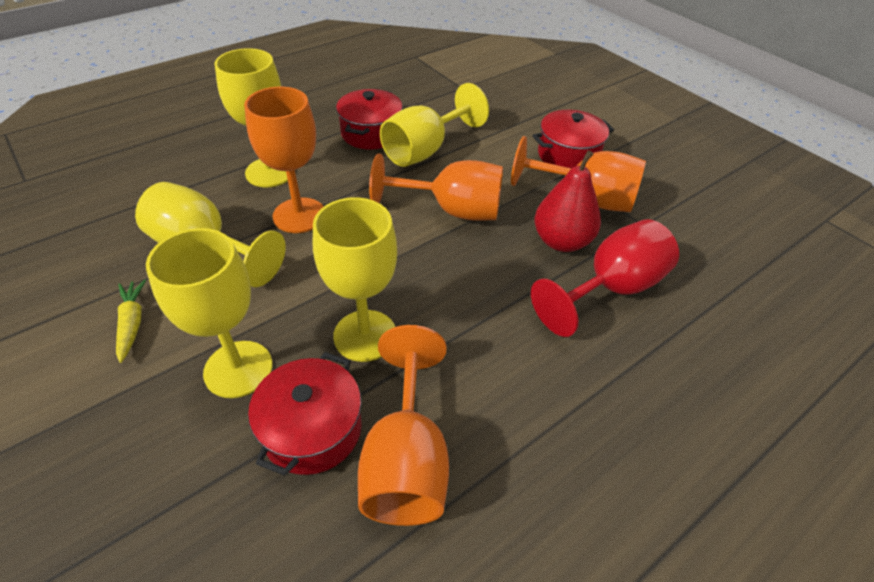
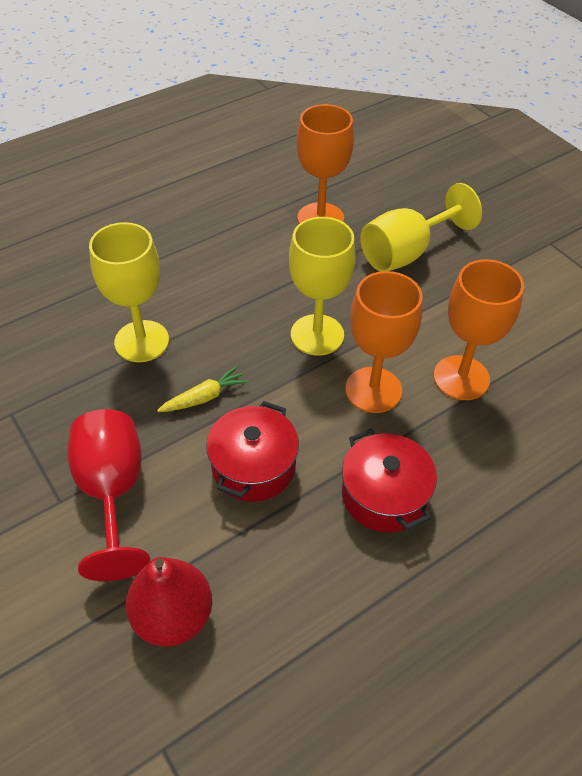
orange goblet: [244,87,324,233] [358,325,449,526] [369,153,503,221] [511,136,646,212] = 4 -> [297,104,354,224] [345,271,423,413] [433,259,524,400] = 3
red pot: [248,352,362,476] [336,89,403,150] [532,110,614,169] = 3 -> [206,401,299,502] [342,429,437,532] = 2
yellow goblet: [135,182,286,287] [146,228,273,398] [214,48,288,187] [313,197,397,362] [380,83,489,167] = 5 -> [89,222,169,362] [289,217,356,356] [360,183,482,272] = 3

